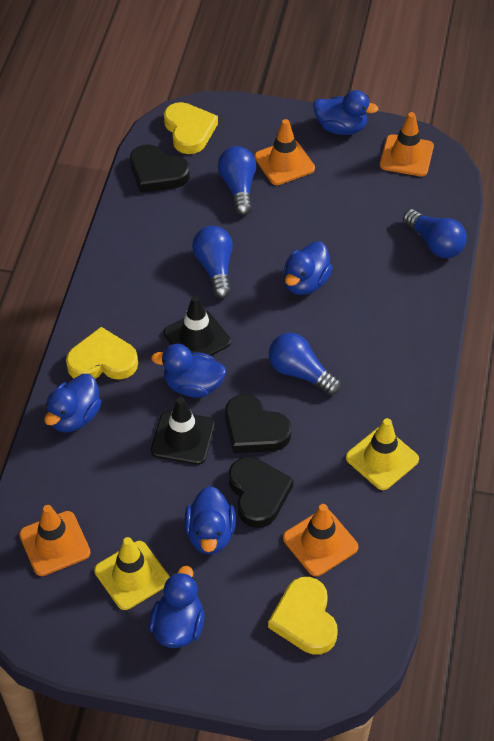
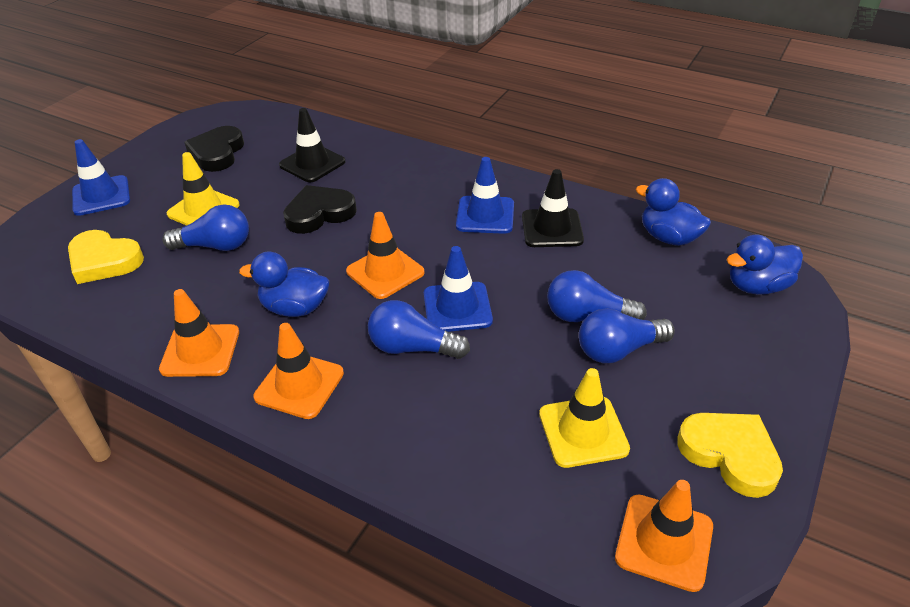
black heart: [130,144,190,193] [225,395,291,453] [229,457,293,528] = 3 -> [184,126,244,172] [283,185,357,234] = 2
blue duck: [44,374,101,433] [149,566,205,648] [151,344,226,398] [184,486,236,554] [284,241,333,295] [313,90,379,135] = 6 -> [239,252,329,317] [636,178,711,246] [726,234,803,295] = 3
blue traffic cone: none = 0 -> [72,139,130,216] [424,246,493,332] [456,157,514,234] = 3
yellow heart: [66,327,138,380] [164,102,218,154] [268,577,338,655] = 3 -> [68,230,144,284] [677,413,783,498] = 2

